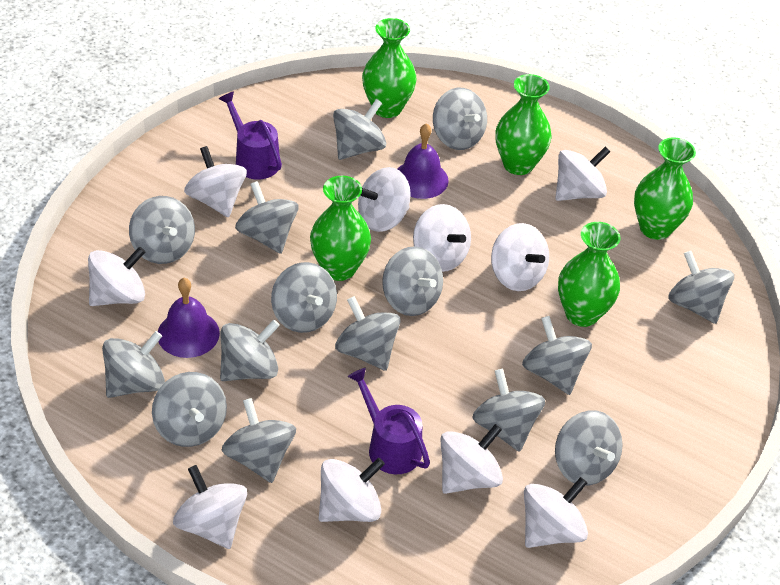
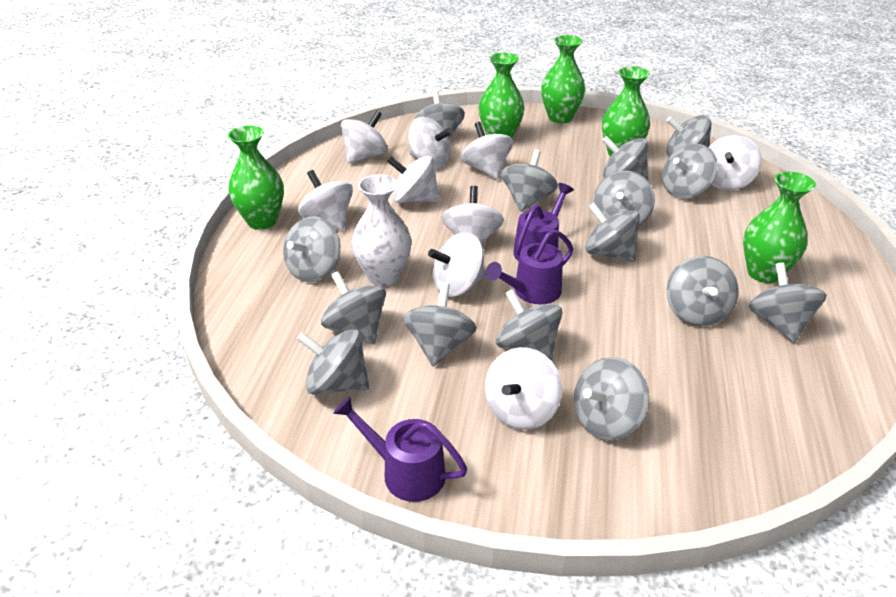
purple bell: [158,278,220,358] [398,123,449,199] = 2 -> none = 0
purple watering can: [218,92,282,180] [348,368,430,474] = 2 -> [333,396,468,502] [486,229,573,304] [513,183,574,261] = 3
white spinning top: [88,247,145,306] [173,465,247,549] [184,146,247,217] [319,457,385,522] [358,167,411,232] [413,204,471,272] [440,424,503,494] [491,223,549,291] [524,477,588,548] [555,146,611,201] = 10 -> [298,170,353,231] [341,111,388,163] [387,156,440,203] [408,117,452,168] [428,232,485,297] [441,186,504,244] [461,122,513,179] [485,347,562,430] [708,135,762,190] = 9
white vase: none = 0 -> [352,174,411,286] = 1

